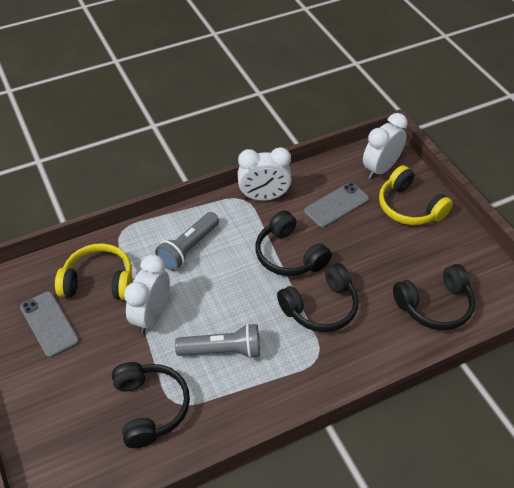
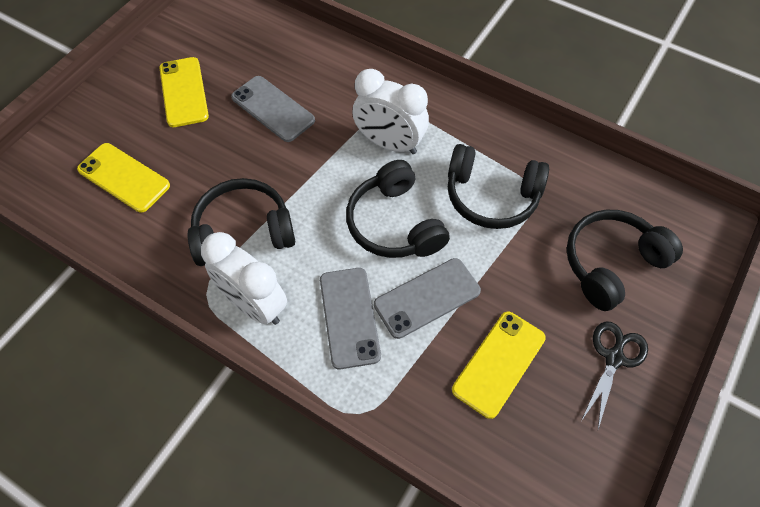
black scissors: none = 0 -> [581,322,648,429] = 1
grey flashlight: [155,212,219,271] [175,323,260,359] = 2 -> none = 0
grey phone: [20,291,79,358] [304,182,369,228] = 2 -> [231,76,315,142] [320,268,381,369] [374,258,481,339] = 3
white clock: [124,254,170,334] [238,147,292,201] [363,113,408,179] = 3 -> [201,232,287,325] [352,69,429,154] = 2
yellow headphones: [55,243,133,300] [379,165,453,225] = 2 -> none = 0
yellow phone: none = 0 -> [77,143,170,213] [159,57,209,127] [452,312,546,419] = 3

